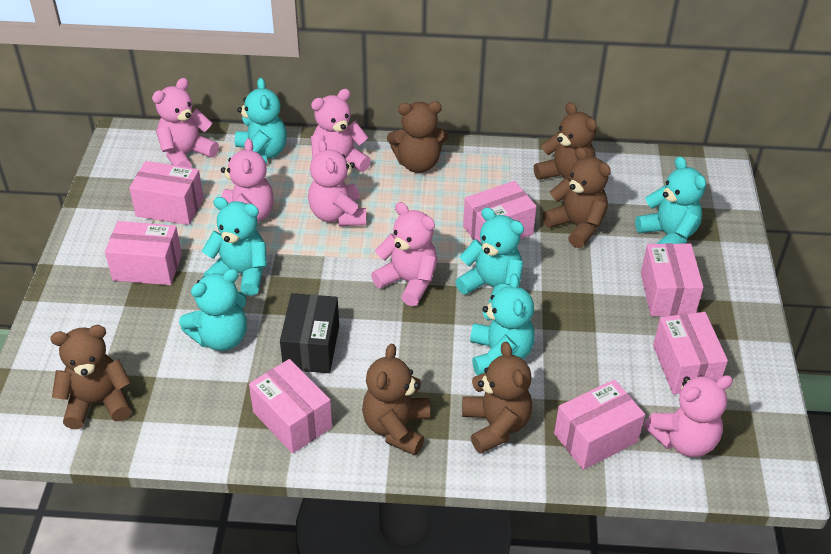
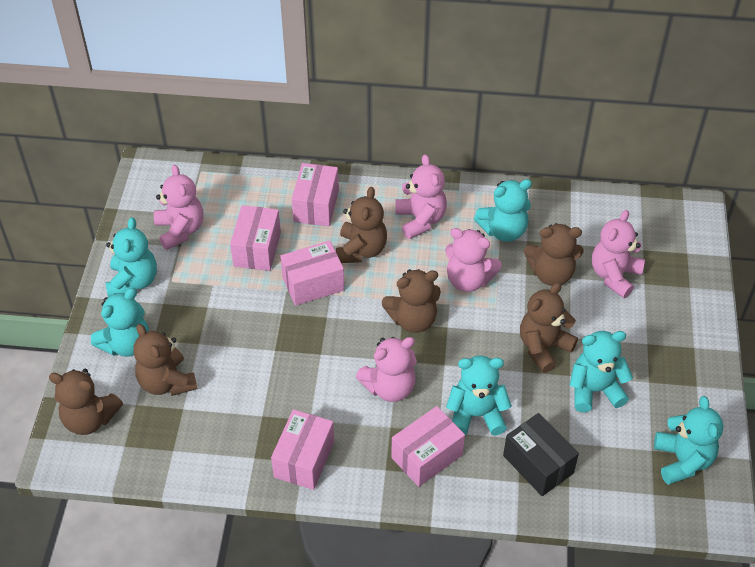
pink box: [105,221,182,285] [129,161,204,225] [249,359,332,454] [463,181,537,244] [554,380,645,470] [641,243,703,316] [653,312,728,394] = 7 -> [230,205,281,271] [271,409,334,490] [280,241,344,306] [292,163,339,226] [391,406,465,487] = 5
pink teddy bear: [152,78,219,168] [221,139,274,222] [308,139,366,226] [311,89,371,172] [371,202,437,306] [643,375,733,457] = 6 -> [154,164,204,250] [356,337,417,402] [395,154,447,239] [445,228,502,292] [592,210,645,298] = 5

